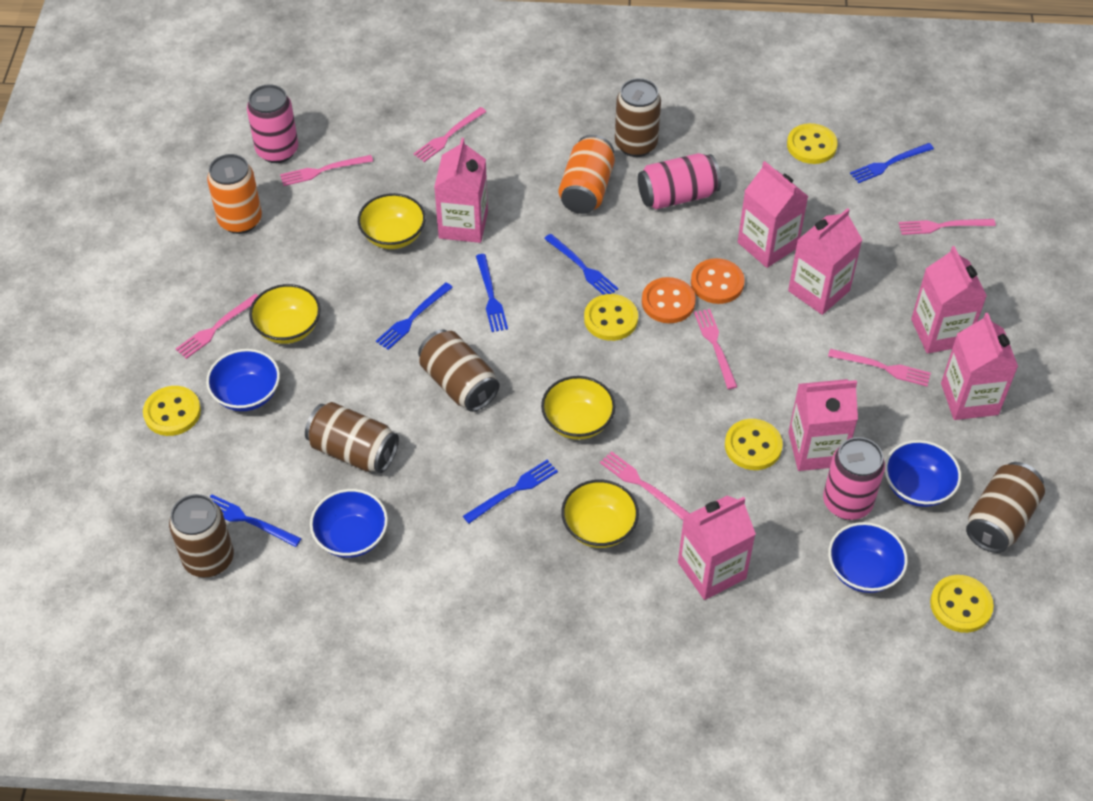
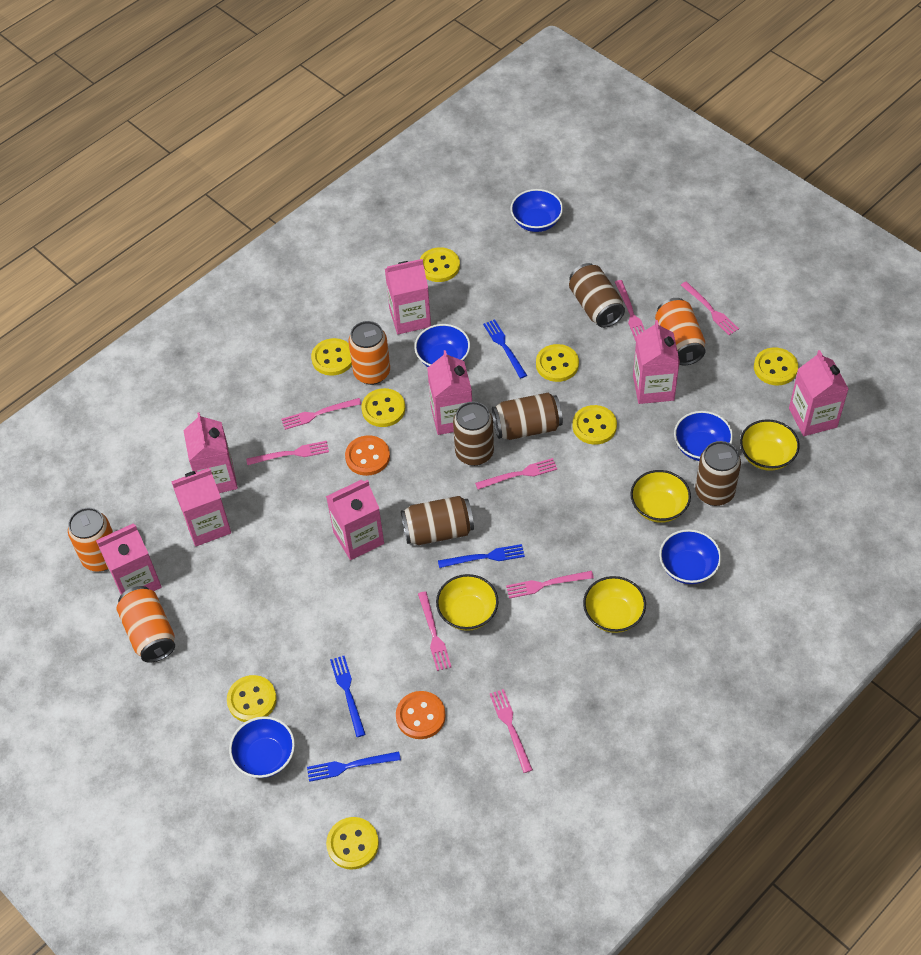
blue bowl: [206,349,280,411] [310,489,388,558] [828,522,908,593] [885,440,961,507] = 4 -> [229,716,295,778] [414,324,470,367] [510,189,563,232] [659,529,721,584] [674,411,733,461] = 5
blue fork: [210,494,302,547] [376,282,453,350] [463,460,558,524] [476,254,508,332] [544,234,618,295] [850,143,934,183] = 6 -> [307,751,401,782] [330,656,366,737] [438,544,525,568] [483,319,527,379] = 4
orange can: [207,154,262,234] [558,135,615,214] = 2 -> [68,508,113,572] [117,586,175,663] [348,321,390,385] [655,298,705,366] = 4
pink can: [247,84,298,163] [638,153,721,209] [823,437,885,520] = 3 -> none = 0
pink carton: [434,138,488,243] [678,495,756,600] [738,161,808,268] [788,208,862,315] [788,379,858,471] [911,246,987,354] [941,313,1018,420] = 7 -> [96,524,162,595] [171,468,231,547] [183,412,238,493] [326,480,384,560] [385,259,431,334] [427,350,472,435] [633,320,680,404] [789,350,849,436] = 8
pink fork: [176,294,258,359] [280,155,373,186] [413,107,487,162] [600,451,690,520] [694,309,737,389] [828,349,931,386] [899,219,996,235] = 7 -> [246,441,329,465] [281,398,361,430] [418,591,451,671] [475,458,558,489] [490,689,533,773] [506,571,594,599] [615,280,645,341] [681,281,739,335] = 8
yellow button: [143,386,201,436] [584,294,638,341] [725,419,783,470] [787,123,838,164] [930,575,994,633] = 5 -> [227,675,277,722] [311,338,352,376] [326,817,379,870] [361,388,405,427] [420,247,460,282] [536,344,579,382] [572,405,617,445] [754,347,798,385] = 8

